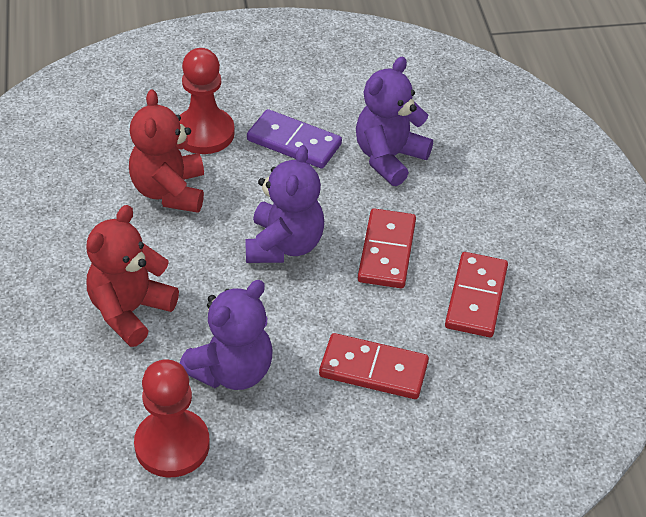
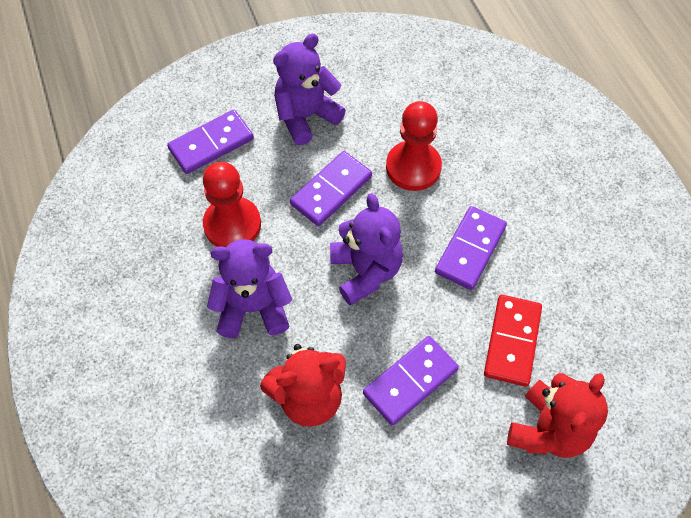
purple domino: [247,109,342,169] = 1 -> [167,110,254,174] [290,151,372,226] [363,336,459,425] [435,206,507,290] = 4
red domino: [319,333,429,399] [358,208,416,288] [445,252,508,337] = 3 -> [484,295,542,387] = 1

